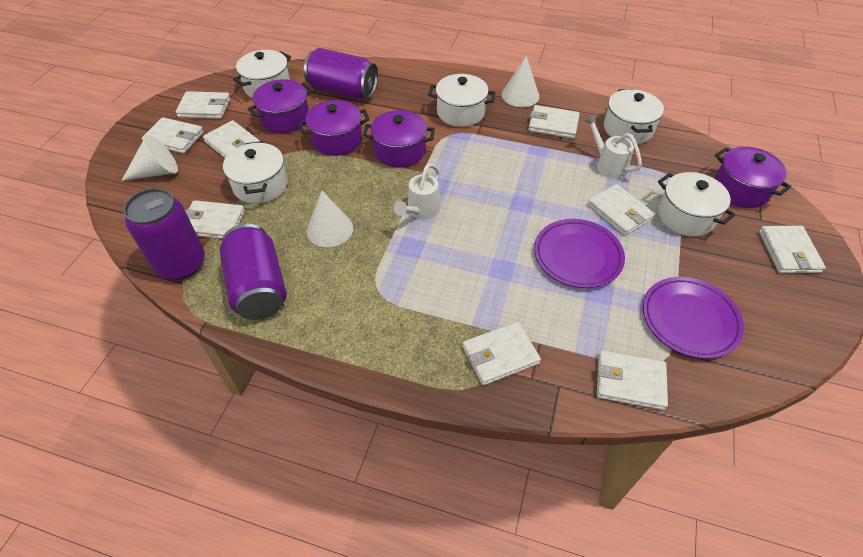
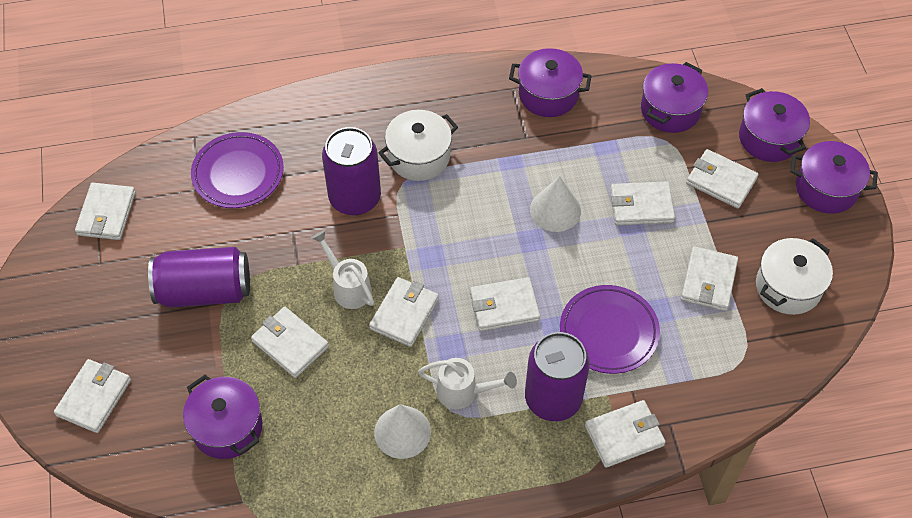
purple pot: [247,79,313,133] [298,100,370,156] [363,110,435,167] [714,147,791,208] = 4 -> [183,375,262,459] [509,48,592,117] [641,62,708,133] [739,88,810,162] [790,141,878,214] = 5
white cone: [121,135,178,181] [306,191,353,247] [502,56,539,107] = 3 -> [374,404,431,459] [530,176,581,232] = 2
white pot: [223,141,287,204] [233,50,291,98] [428,74,496,127] [604,89,664,144] [658,172,735,237] = 5 -> [378,110,458,181] [756,238,833,315] = 2

